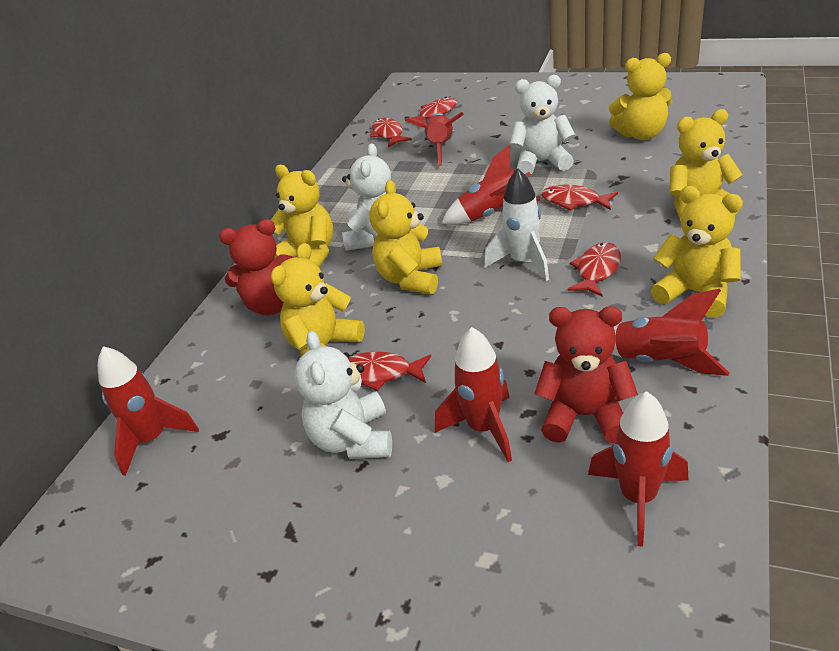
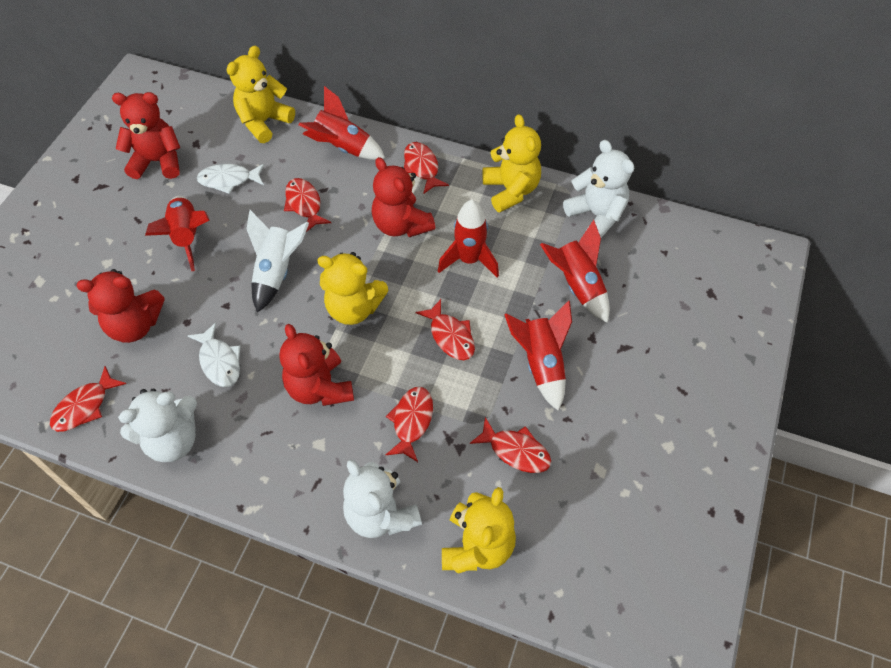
red fish: [349,351,431,391] [370,118,412,147] [405,97,457,122] [541,185,618,211] [567,242,621,297] = 5 -> [50,366,126,432] [284,178,331,232] [385,387,433,462] [404,142,449,194] [416,299,475,360] [470,417,551,473] = 6
red rocket: [98,346,199,476] [406,112,464,166] [435,327,512,462] [441,145,540,225] [588,391,689,547] [612,289,730,376] = 6 -> [145,196,210,271] [299,86,385,160] [438,200,499,277] [504,301,572,411] [540,220,610,323] = 5
red teddy bear: [219,219,294,315] [534,306,638,444] = 2 -> [76,269,165,343] [112,92,180,179] [279,324,354,406] [372,157,435,237] = 4
white fish: none = 0 -> [188,322,240,387] [197,164,265,194] = 2
yellow teddy bear: [271,165,333,268] [271,243,365,356] [369,180,442,294] [609,53,672,140] [651,186,743,318] [670,109,743,221] = 6 -> [227,46,295,143] [317,252,389,325] [442,487,516,574] [482,114,541,212] = 4

